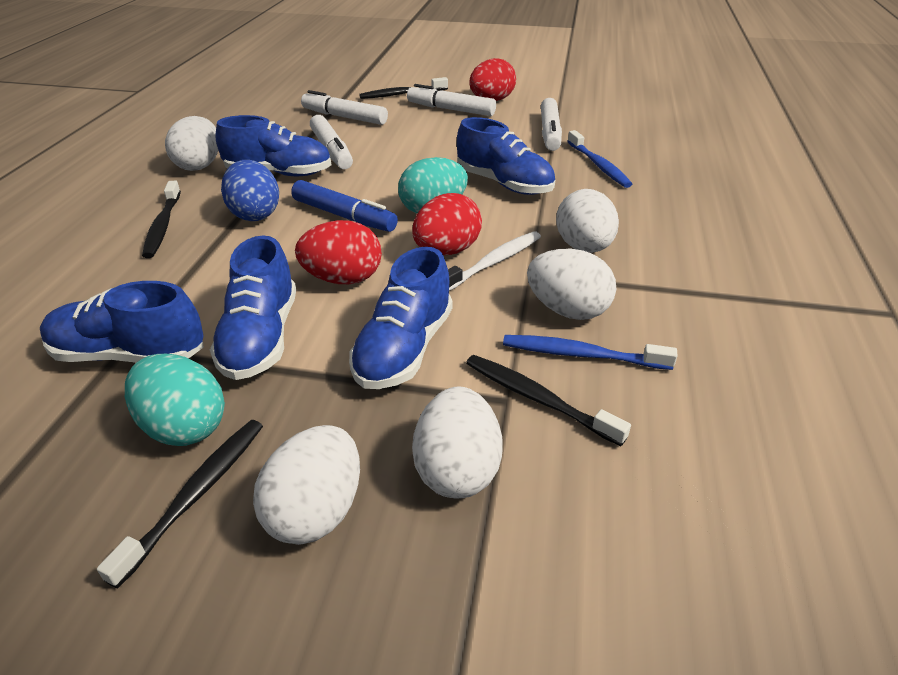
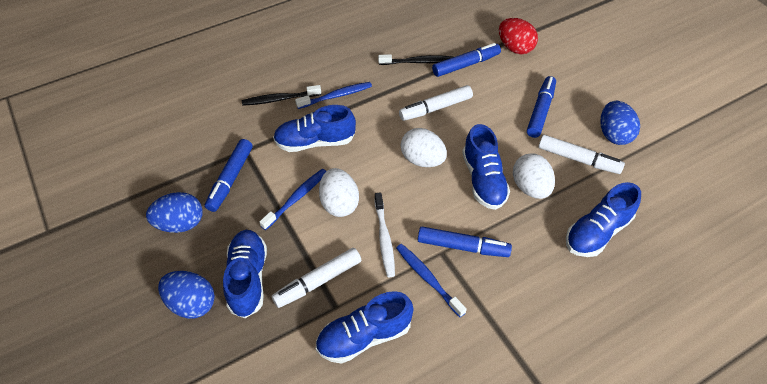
black toothbrush: [97,420,263,588] [142,181,181,258] [359,77,448,99] [466,355,631,446] = 4 -> [242,85,321,106] [378,54,453,65] = 2
blue egg: [221,160,279,221] = 1 -> [146,192,203,233] [158,271,215,319] [600,101,640,145] = 3
blue marker: [291,180,398,232] = 1 -> [205,139,253,212] [418,227,512,257] [432,43,501,77] [527,76,556,138] = 4
blue toothbrush: [503,335,678,370] [567,130,632,188] = 2 -> [259,169,326,230] [295,82,372,109] [396,244,467,317] = 3
red egg: [295,220,382,284] [412,193,482,255] [469,58,516,101] = 3 -> [499,18,538,54] = 1
turquoise egg: [125,354,225,446] [398,157,468,213] = 2 -> none = 0
white egg: [165,116,218,171] [253,425,360,545] [412,386,502,498] [527,249,616,320] [556,189,619,253] = 5 -> [319,168,359,217] [401,128,447,167] [513,153,555,199] = 3
white marker: [301,90,388,125] [310,115,353,169] [407,84,496,116] [541,98,562,151] = 4 -> [272,248,361,308] [399,85,473,121] [539,135,625,174] = 3

